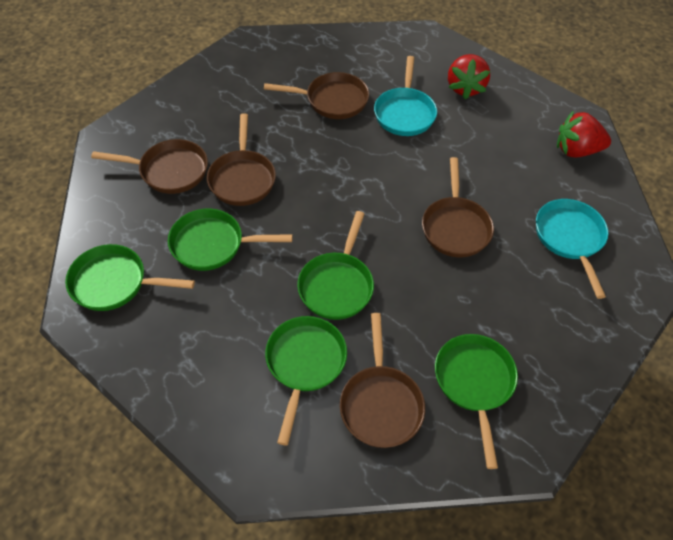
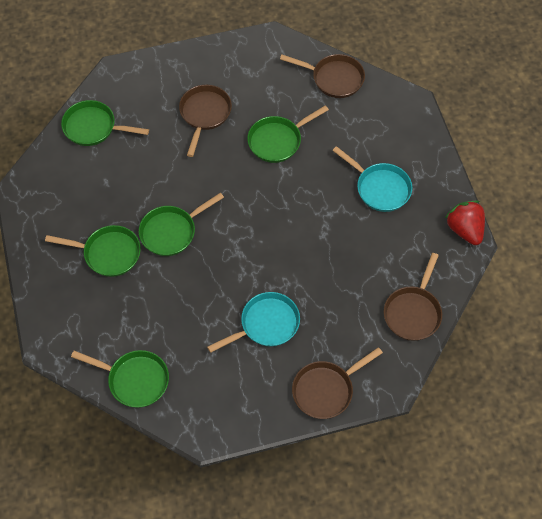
brown pan: [91,139,208,194] [207,113,276,206] [264,72,369,119] [340,313,425,448] [422,157,494,257] = 5 -> [179,85,232,157] [280,54,365,98] [292,347,383,419] [384,253,442,341] = 4
red strawberry: [448,54,490,99] [557,111,611,157] = 2 -> [445,200,485,245] = 1

